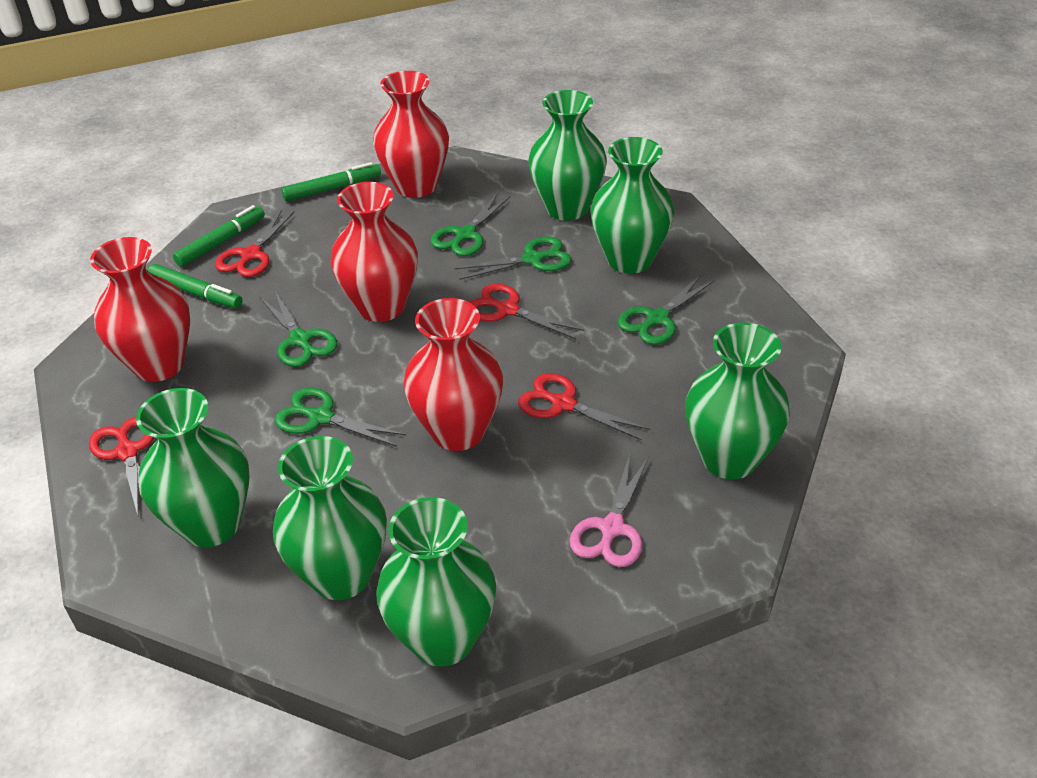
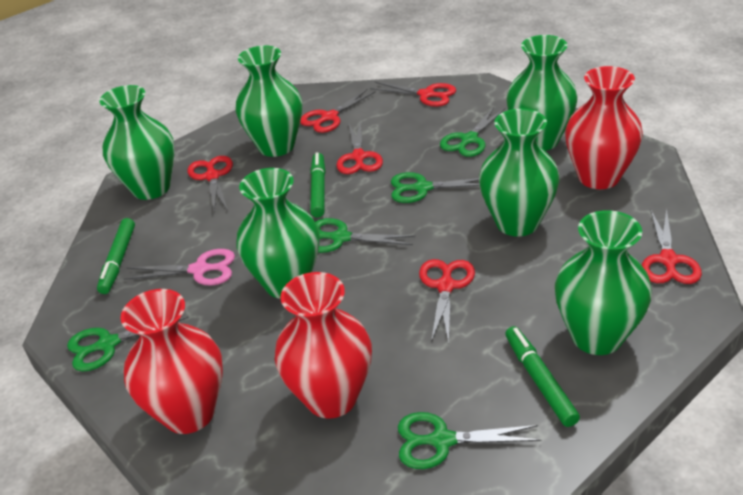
red scissors: [89,416,154,516] [215,211,294,277] [470,284,585,339] [518,373,650,441] = 4 -> [188,156,233,211] [300,89,376,133] [336,120,383,174] [370,82,456,107] [419,259,475,344] [642,208,702,284] = 6
red vase: [90,237,190,382] [330,182,418,322] [373,71,449,198] [404,298,503,451] = 4 -> [121,289,223,434] [275,272,372,419] [565,66,643,189] = 3

